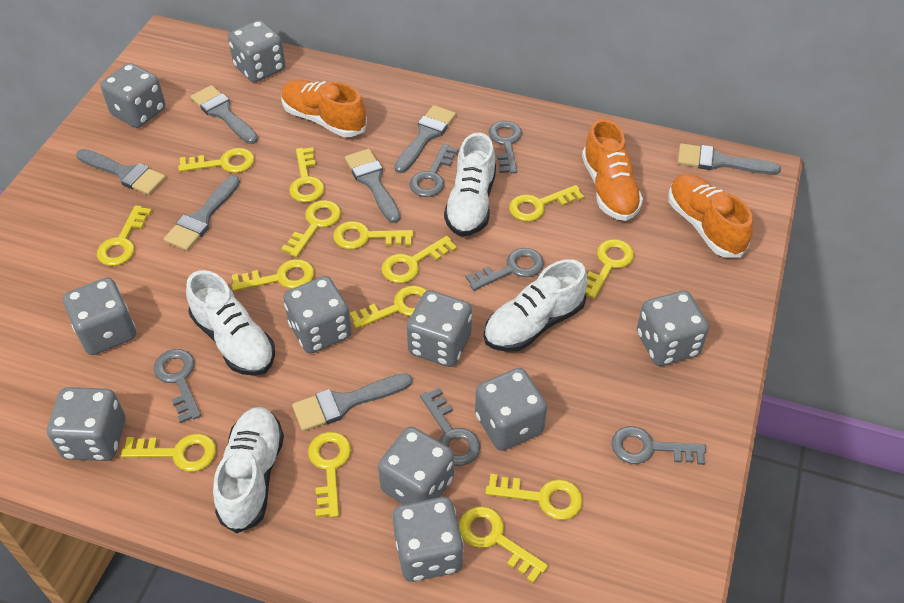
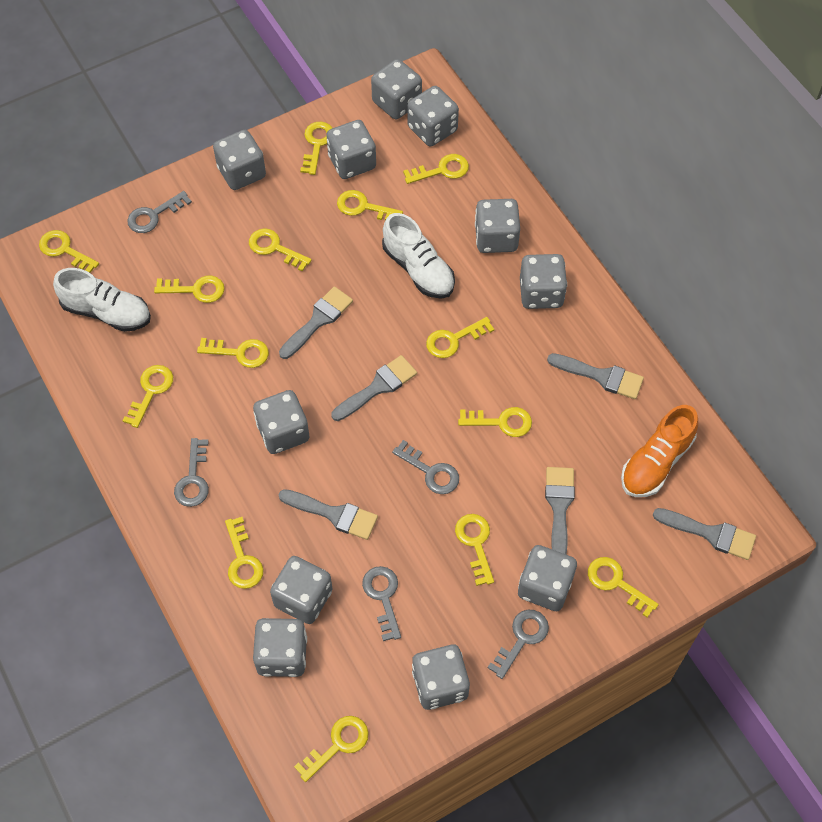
grey brush: [76,149,166,195] [164,176,240,251] [191,85,258,144] [292,373,412,432] [345,149,400,223] [394,105,456,173] [678,143,781,175] = 7 -> [279,287,353,359] [279,489,378,540] [331,355,417,421] [545,467,575,554] [547,353,644,399] [653,508,756,560] = 6
grey dice: [47,387,126,461] [63,277,136,355] [100,63,166,128] [228,20,285,82] [283,276,352,354] [378,427,454,505] [393,497,464,582] [407,290,472,367] [475,368,547,451] [637,291,709,366] = 10 -> [213,130,266,190] [253,390,310,454] [253,618,307,677] [270,556,333,624] [326,120,376,179] [371,59,422,119] [407,86,459,146] [412,645,470,710] [475,199,520,253] [518,545,577,611] [520,254,567,309] = 11
grey key: [154,349,201,423] [410,144,459,197] [420,388,480,466] [465,248,544,291] [489,121,522,173] [611,426,706,465] = 6 -> [127,191,192,233] [174,438,209,507] [362,566,401,641] [392,440,459,494] [488,610,549,679] = 5
orange shoe: [282,79,367,137] [582,119,643,221] [668,174,753,258] = 3 -> [621,405,698,497] = 1
white shoe: [186,270,275,376] [213,407,284,533] [444,133,496,236] [484,259,588,352] = 4 -> [53,268,151,332] [382,213,455,299] = 2

